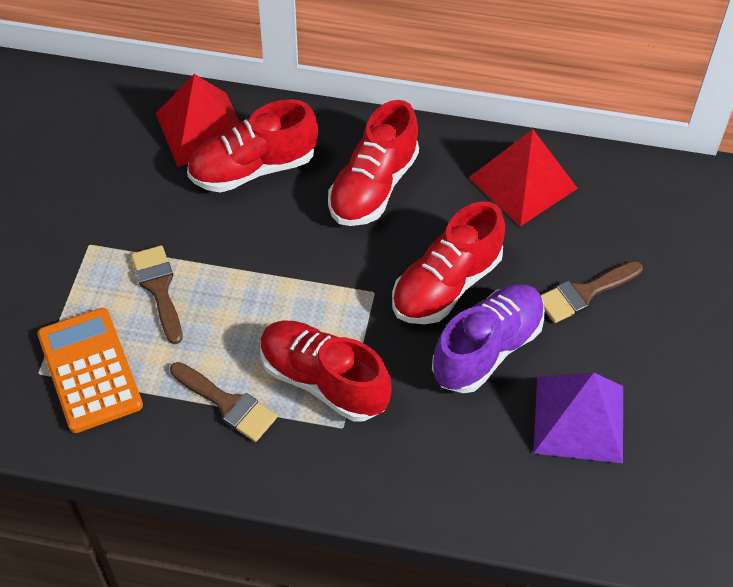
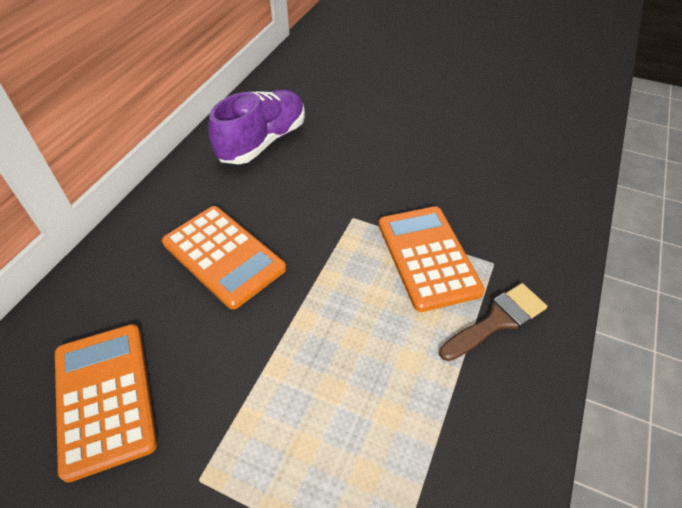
brown brush: [131,245,183,344] [170,362,277,442] [541,261,643,323] = 3 -> [439,283,547,361] = 1
orange calculator: [37,308,143,433] = 1 -> [55,324,157,483] [162,206,286,309] [379,206,485,312] = 3
purple pyramid: [533,373,623,463] = 1 -> none = 0
red pyramid: [156,74,240,167] [469,129,578,226] = 2 -> none = 0
red shoe: [187,99,318,193] [260,320,392,422] [328,100,419,226] [392,201,505,324] = 4 -> none = 0

